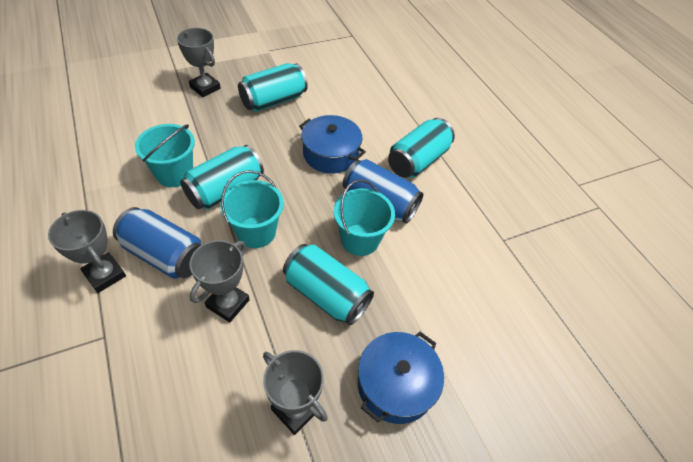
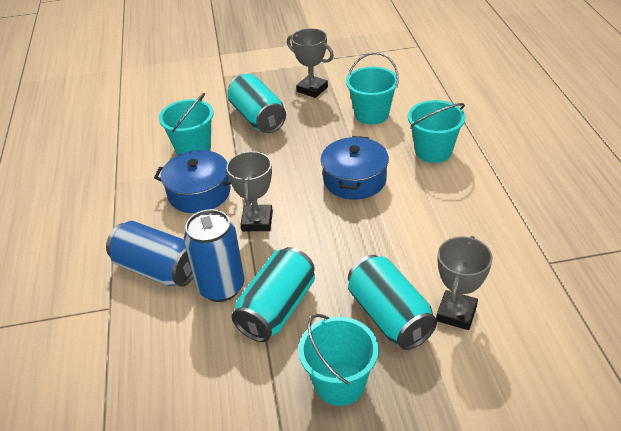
grey trophy: [48,210,126,293] [177,28,221,97] [189,240,250,323] [263,350,328,435] = 4 -> [226,151,273,231] [287,28,334,98] [436,236,493,330] = 3
turquoise bucket: [135,124,195,187] [220,170,284,248] [333,180,395,256] = 3 -> [159,93,214,155] [298,314,378,406] [346,52,399,125] [408,100,466,163] = 4
turquoise can: [180,145,264,209] [238,63,308,112] [283,244,374,325] [388,118,455,178] = 4 -> [228,74,286,133] [232,247,315,342] [348,255,437,350] = 3

